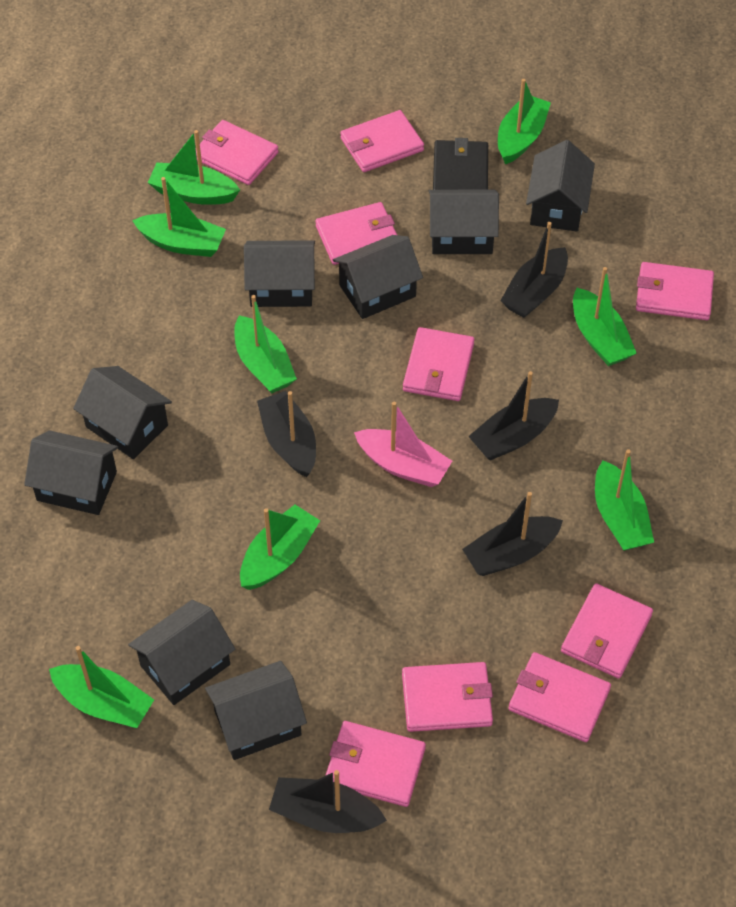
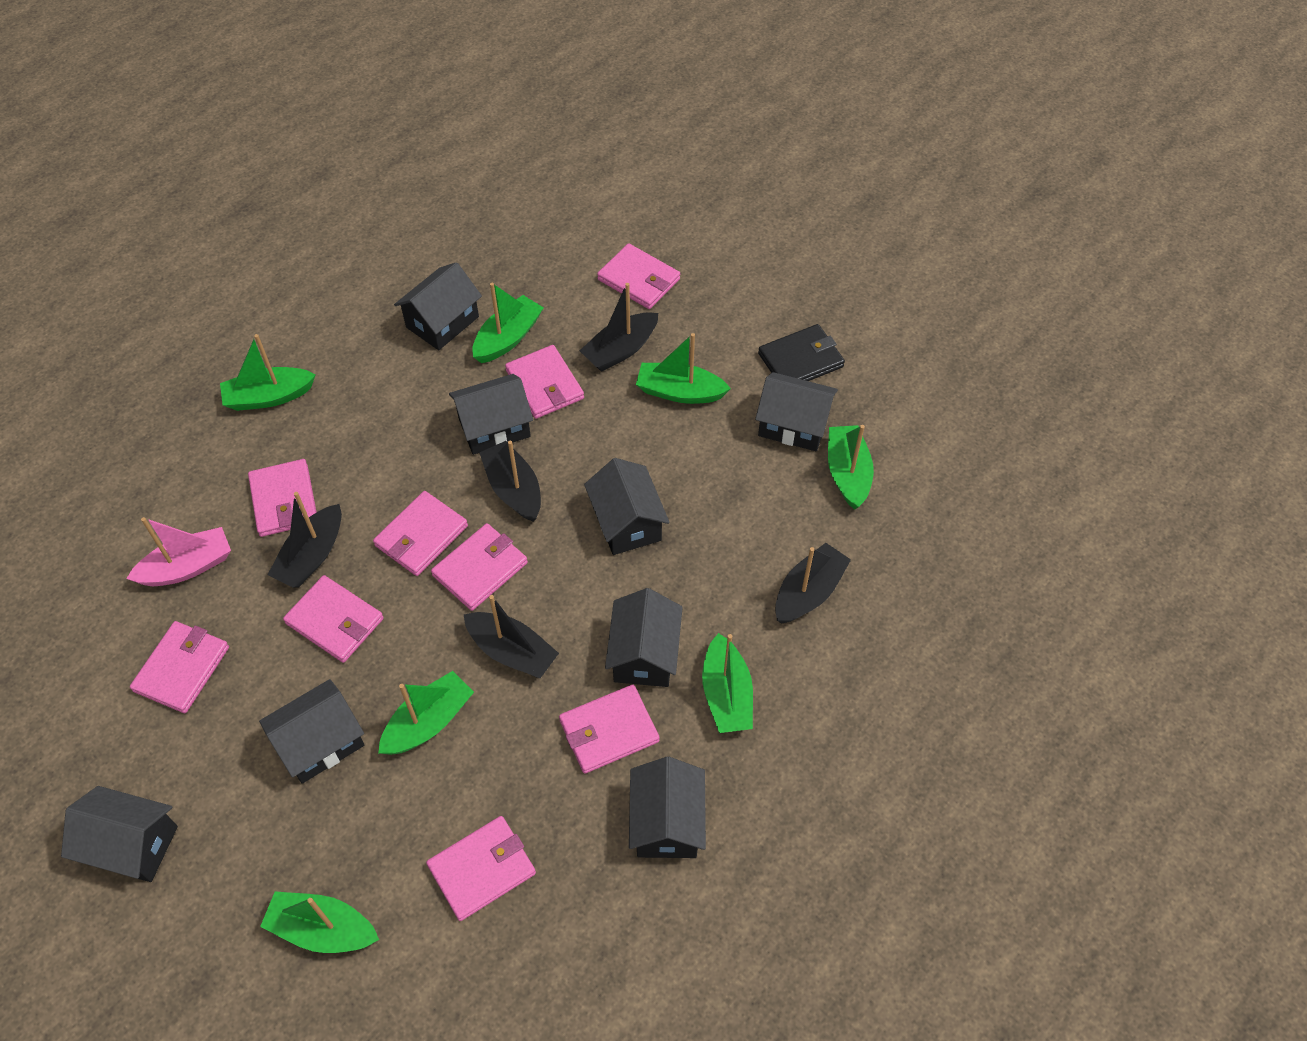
green boat: [49,646,154,728] [132,177,226,257] [148,130,240,205] [234,295,297,394] [240,505,320,590] [498,79,551,164] [573,267,637,366] [595,449,654,551] = 8 -> [220,334,316,411] [260,891,379,953] [378,671,474,755] [472,283,544,363] [636,333,731,404] [702,633,753,733] [828,425,874,510] = 7

